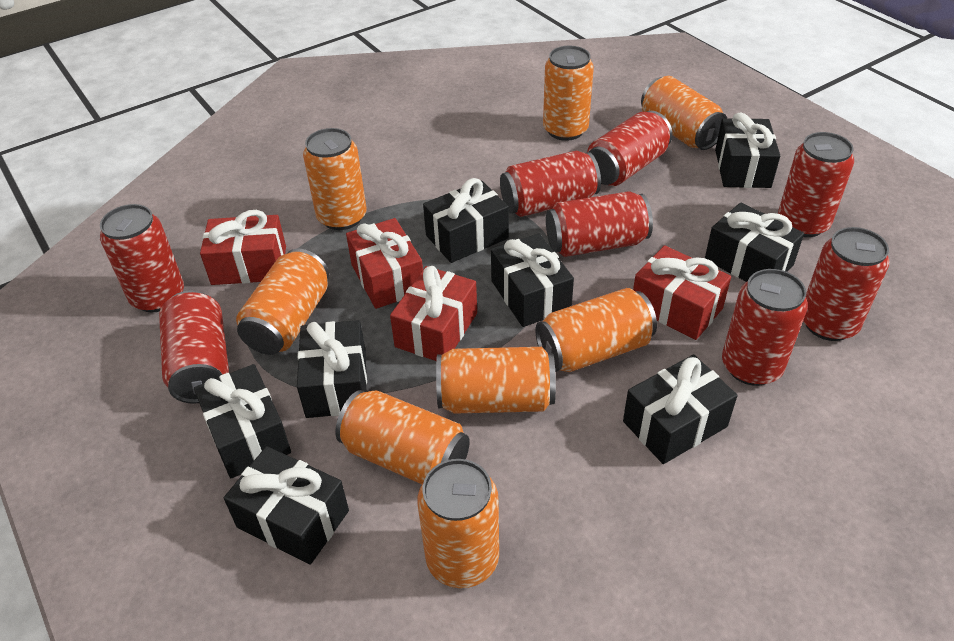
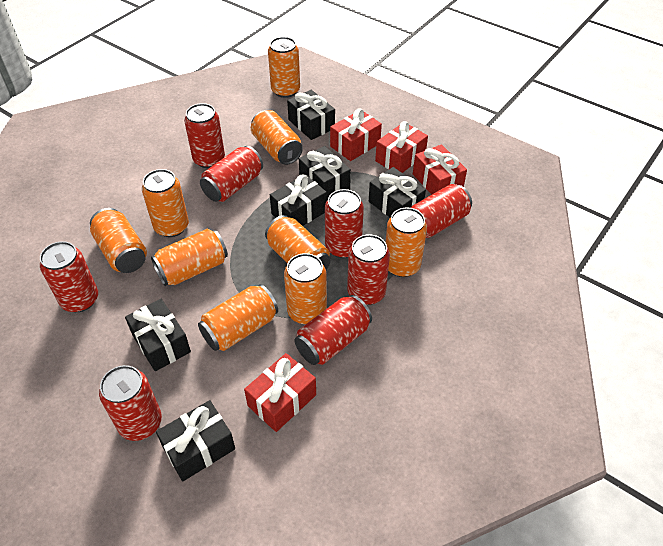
black gift: [194,364,291,478] [224,446,349,565] [297,320,367,418] [423,178,509,263] [491,234,574,327] [623,355,737,464] [705,203,804,282] [715,113,780,188] = 8 -> [125,299,191,371] [156,400,235,481] [270,174,327,226] [287,90,335,140] [299,146,351,201] [369,167,426,218] = 6
orange can: [236,249,329,355] [303,128,367,230] [335,390,470,484] [417,459,499,588] [436,347,556,414] [535,288,657,372] [543,46,594,141] [641,76,727,150] = 8 -> [90,208,147,273] [142,169,189,237] [151,229,228,286] [198,284,278,351] [251,110,303,165] [265,215,331,270] [268,37,300,98] [284,253,327,325] [386,208,427,277] = 9

